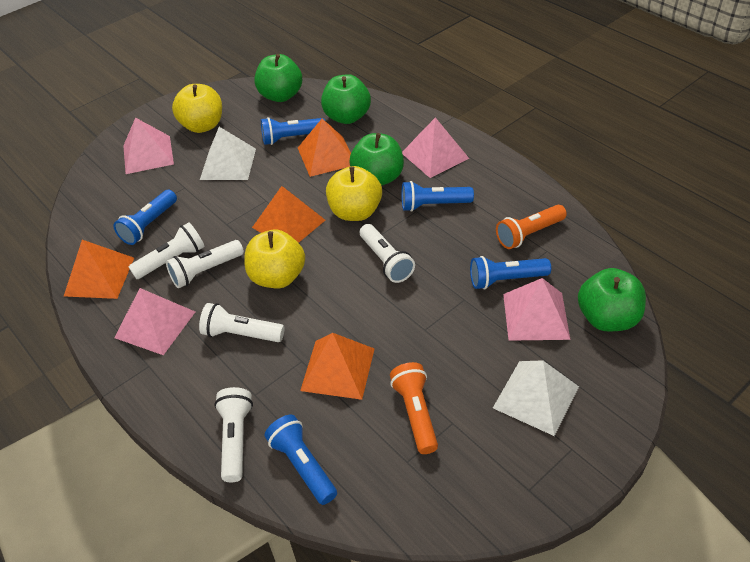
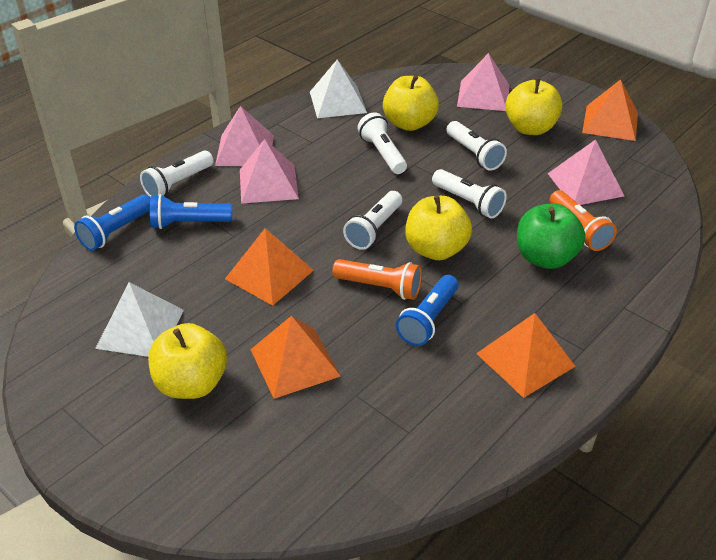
blue flashlight: [113,190,177,245] [261,117,325,145] [265,415,337,505] [401,181,474,212] [470,256,551,289] = 5 -> [74,195,150,251] [150,194,232,229] [396,275,459,346] = 3
green apple: [254,54,302,102] [321,74,371,124] [349,133,404,186] [578,268,646,332] = 4 -> [517,203,585,269] = 1
yellow apple: [172,84,222,133] [244,229,305,288] [326,166,382,221] = 3 -> [148,323,227,399] [383,75,439,131] [405,195,472,260] [505,78,563,135] = 4

